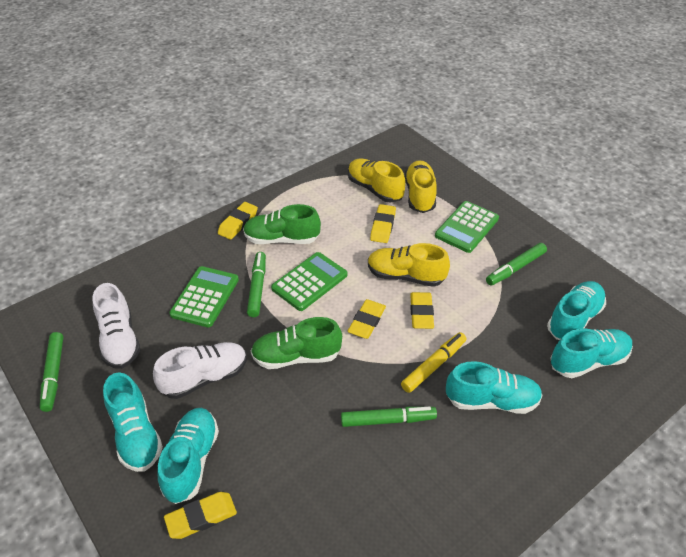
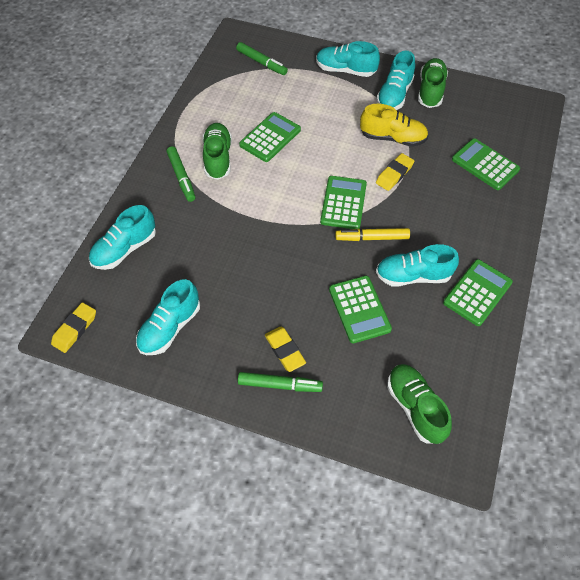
green calculator: [169,266,239,327] [271,252,347,311] [435,201,499,253] = 3 -> [239,112,301,162] [320,176,367,229] [329,276,392,343] [443,259,513,326] [452,138,520,190] = 5
green marker: [40,332,63,412] [247,252,266,317] [341,407,437,427] [486,243,547,286] = 4 -> [167,146,195,202] [236,42,288,75] [238,372,323,392] = 3
green shoe: [243,204,321,244] [251,317,342,369] = 2 -> [202,123,232,180] [387,364,452,444] [418,58,448,108] = 3
white shoe: [93,283,140,369] [153,342,247,399] = 2 -> none = 0
yellow eraser: [164,492,237,539] [218,202,258,240] [347,299,386,339] [370,204,396,243] [410,292,434,329] = 5 -> [51,303,96,353] [265,327,306,372] [376,153,414,191] = 3
yellow shoe: [348,158,406,203] [368,243,450,287] [404,160,437,213] = 3 -> [360,104,428,147] = 1

